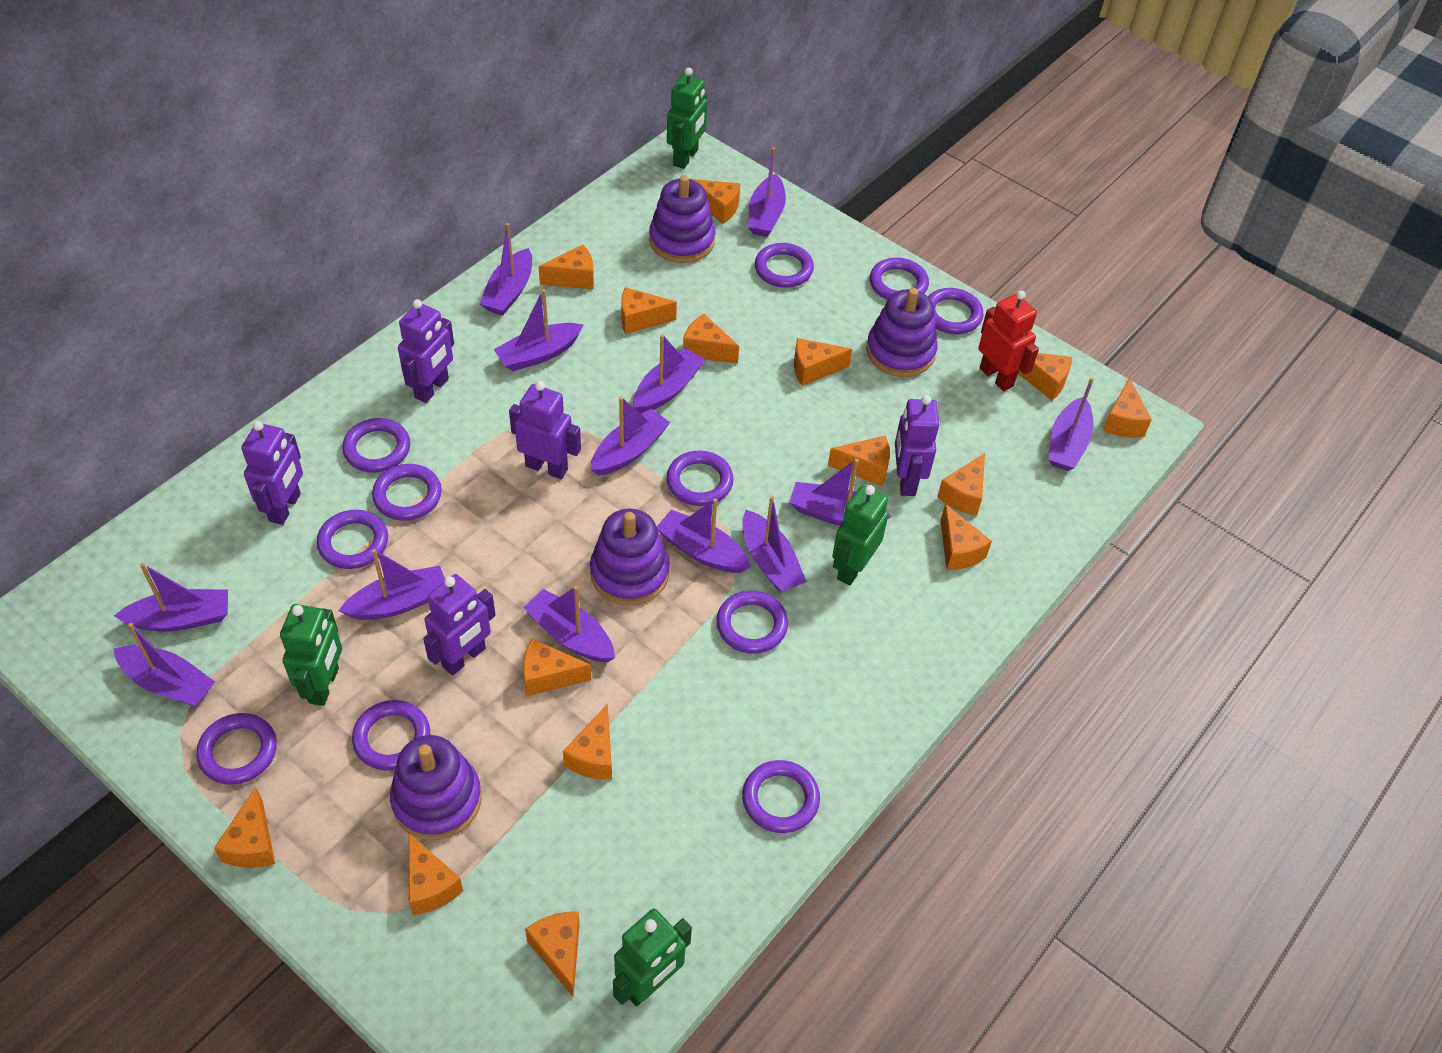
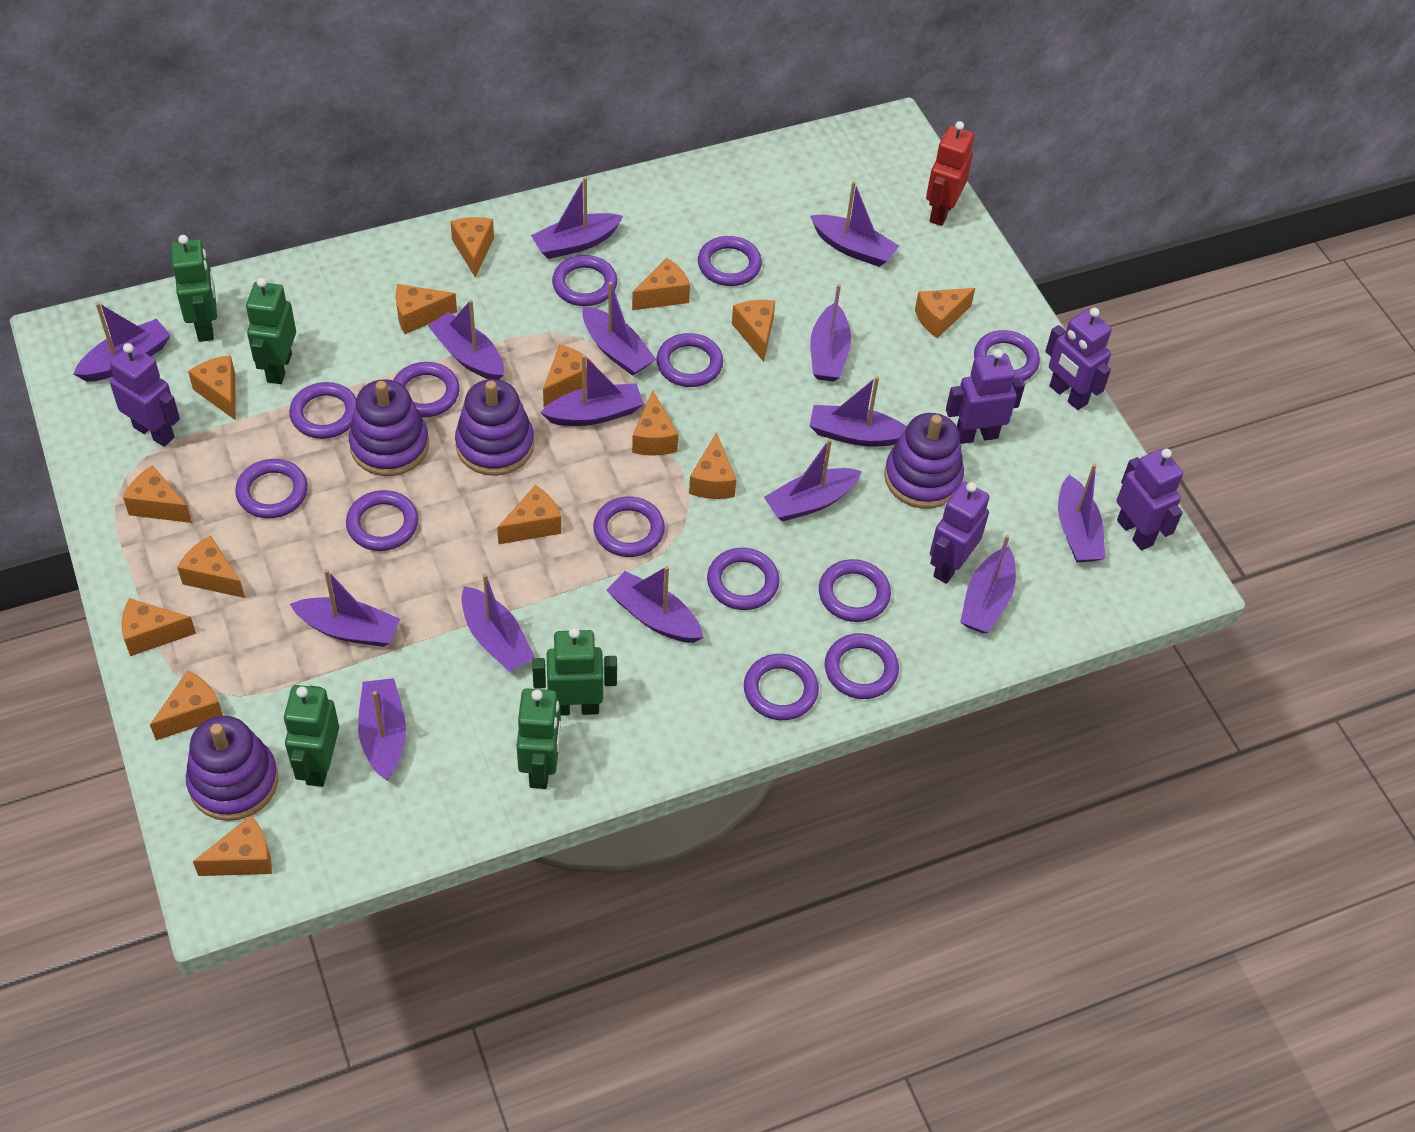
green robot: [280,604,342,706] [613,909,692,1007] [667,67,707,169] [832,485,889,585] = 4 -> [171,235,217,342] [246,278,296,384] [284,685,339,787] [517,688,561,789] [532,628,617,716] = 5
purple boat: [114,563,228,632] [114,623,215,707] [339,549,445,620] [480,223,532,315] [494,289,584,371] [523,586,615,662] [591,397,670,476] [633,334,705,414] [657,499,751,573] [743,496,807,593] [748,147,786,237] [789,459,891,526] [1049,377,1094,471] = 13 -> [73,302,171,382] [290,569,400,647] [358,678,406,780] [428,300,504,380] [461,573,535,672] [531,177,623,259] [540,355,643,426] [582,282,656,376] [607,566,704,643] [764,439,862,522] [810,181,899,267] [810,284,851,382] [810,376,907,447] [960,535,1016,633] [1058,464,1105,562] = 15
purple ring: [196,713,277,785] [317,510,388,569] [342,418,410,472] [352,700,430,770] [372,464,442,521] [666,451,734,506] [716,591,788,654] [742,760,820,833] [755,243,814,288] [870,258,929,300] [928,288,984,334] = 11 -> [235,459,308,518] [289,382,357,439] [346,490,418,551] [393,362,460,417] [552,255,617,306] [593,496,665,557] [656,333,723,387] [698,236,762,286] [707,548,779,610] [744,654,819,720] [819,559,891,622] [825,633,899,699] [974,330,1040,381] = 13

